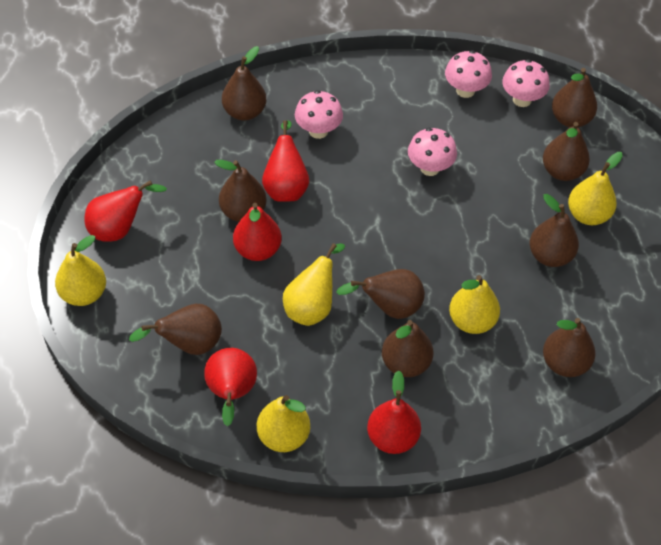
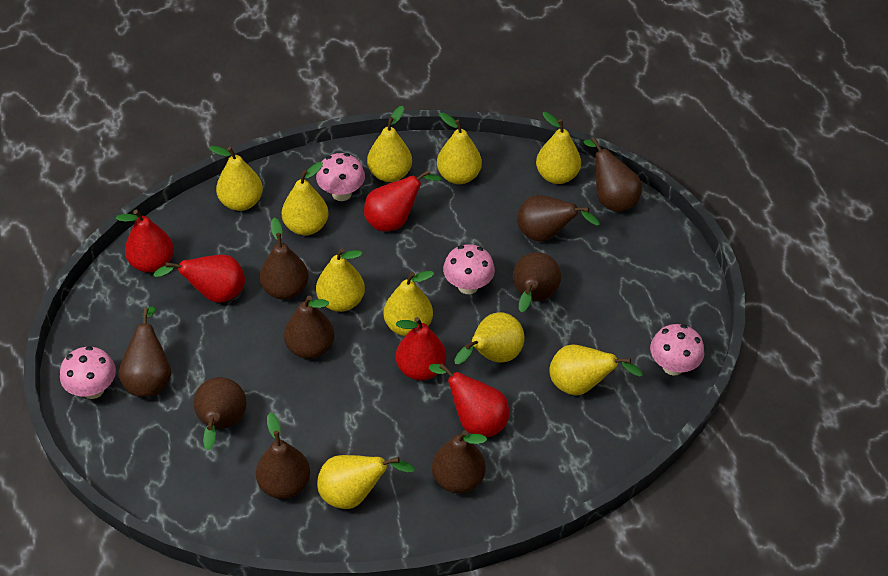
yellow pear: [55,235,106,306] [257,395,310,452] [283,243,345,326] [449,275,500,334] [568,152,623,225] = 5 -> [209,146,263,211] [282,162,328,235] [316,248,365,312] [317,455,415,509] [367,106,412,182] [384,271,434,336] [437,113,482,184] [454,312,524,364] [536,112,581,184] [549,345,643,396] = 10

